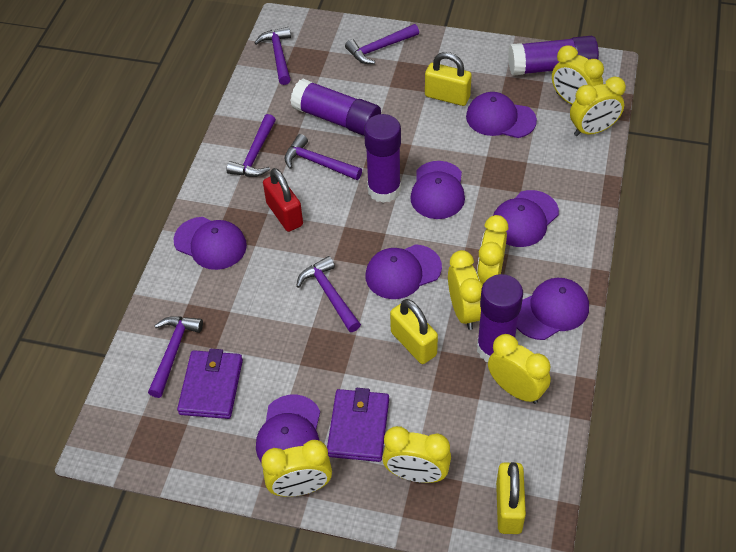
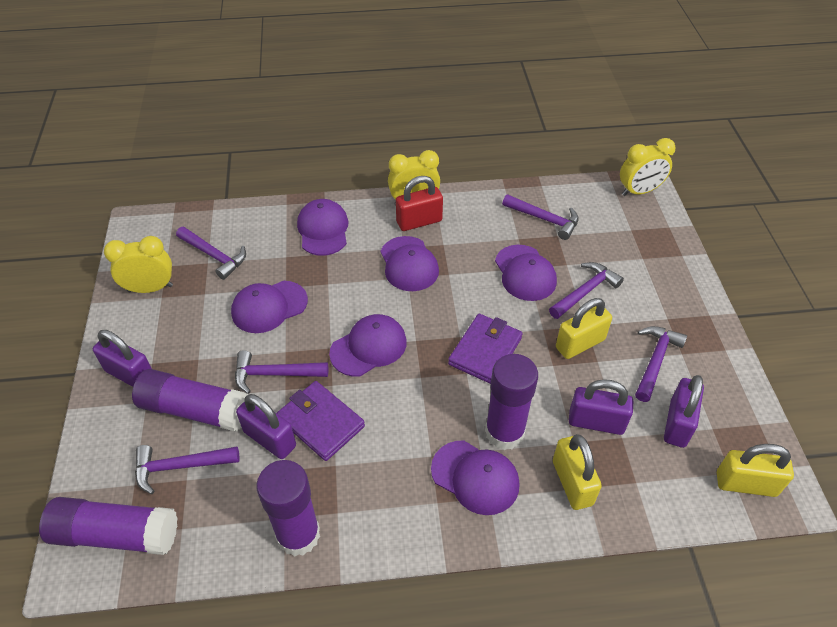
purple cap: [174,217,247,270] [256,394,320,462] [365,244,442,299] [410,161,465,219] [466,92,537,138] [493,190,559,247] [517,278,589,340] = 7 -> [231,281,308,333] [297,199,349,256] [329,314,407,377] [381,236,439,291] [431,441,520,515] [495,245,557,301] = 6
purple padlock: none = 0 -> [93,330,152,387] [236,394,296,459] [569,379,633,435] [664,375,704,448] = 4
yellow clock: [261,440,332,497] [382,426,451,483] [448,250,483,330] [477,215,508,284] [488,334,551,404] [552,45,604,104] [570,77,626,136] = 7 -> [104,236,173,293] [388,150,440,206] [620,138,676,196] = 3

